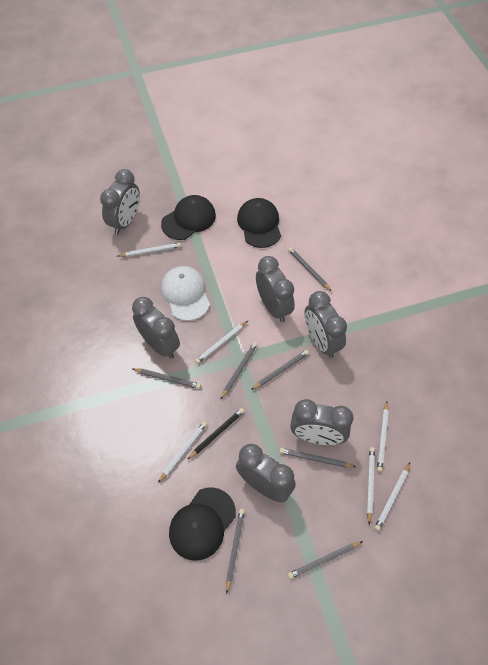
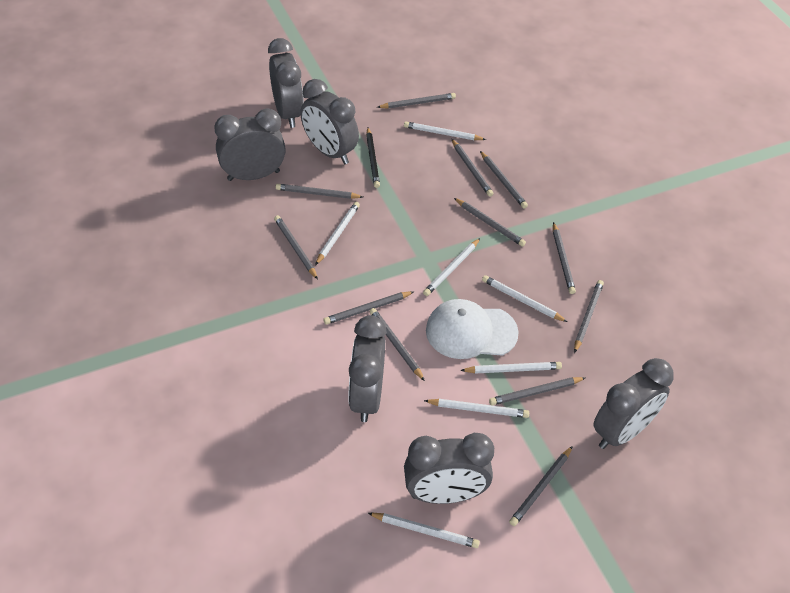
black cap: [161,195,216,240] [169,487,236,561] [237,198,281,248] = 3 -> none = 0
grey pencil: [133,368,201,389] [220,342,258,400] [226,509,245,594] [251,350,309,390] [280,448,356,468] [288,247,332,292] [288,541,363,579] = 7 -> [274,215,318,279] [275,184,363,199] [323,291,414,325] [369,308,425,381] [377,93,456,109] [452,139,493,197] [454,198,526,247] [480,151,528,208] [489,377,586,405] [509,446,573,526] [553,222,576,294] [574,280,604,353] = 12
white pencil: [118,243,181,257] [158,422,207,483] [195,321,248,364] [367,447,375,525] [374,463,410,531] [377,402,389,472] = 6 -> [315,202,360,265] [368,513,480,548] [404,121,486,140] [423,238,480,296] [424,399,529,418] [460,362,562,374] [482,275,567,322] = 7

